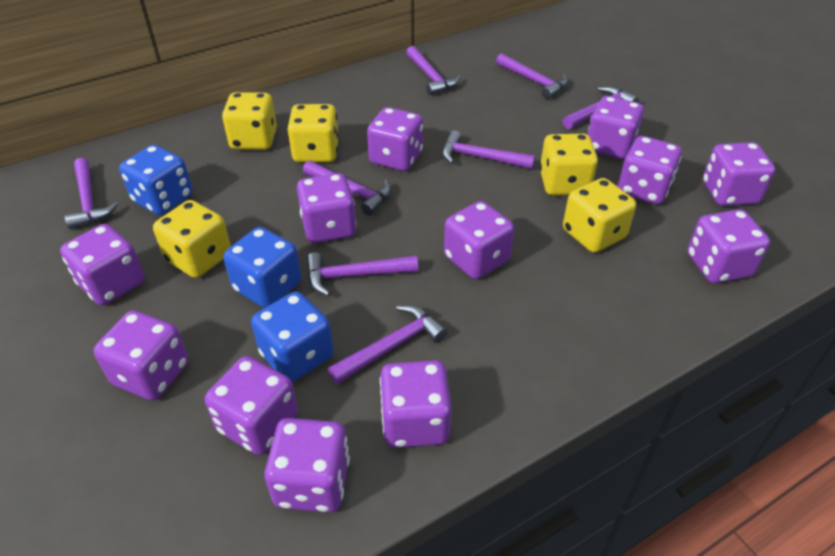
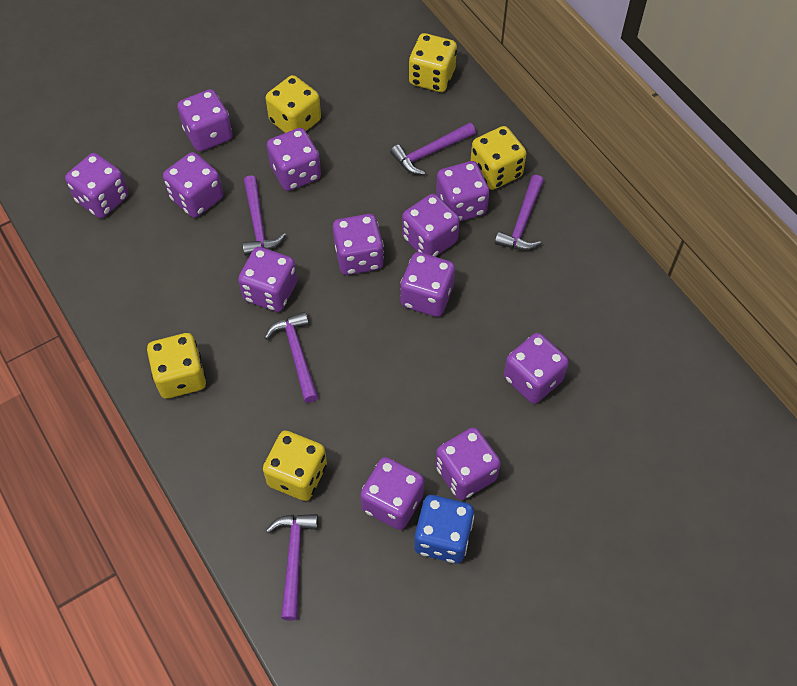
blue dice: [119,145,193,215] [223,227,301,308] [251,291,334,382] = 3 -> [414,495,474,563] = 1
purple hammer: [65,158,118,229] [303,161,391,215] [306,252,418,296] [328,305,447,384] [406,46,461,95] [442,130,535,169] [496,53,568,99] [563,86,638,129] = 8 -> [242,175,286,256] [264,312,318,403] [266,514,318,621] [390,123,476,175] [495,175,544,250] = 5

